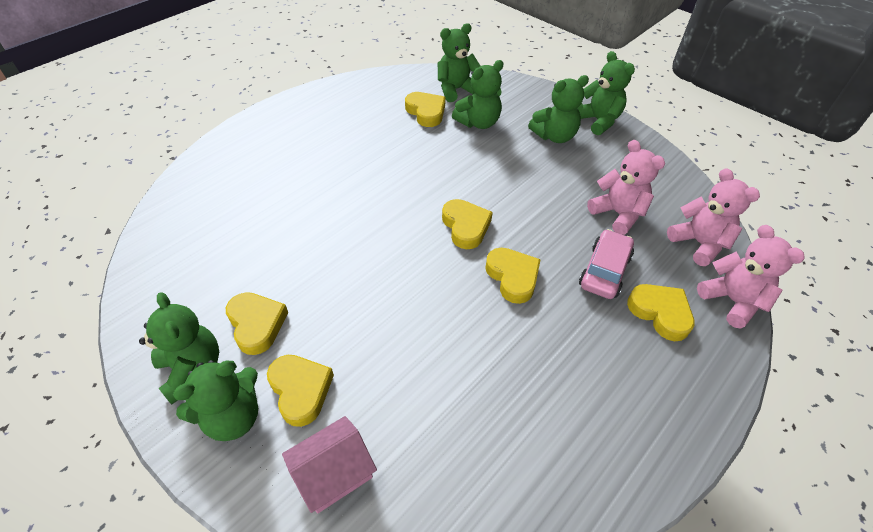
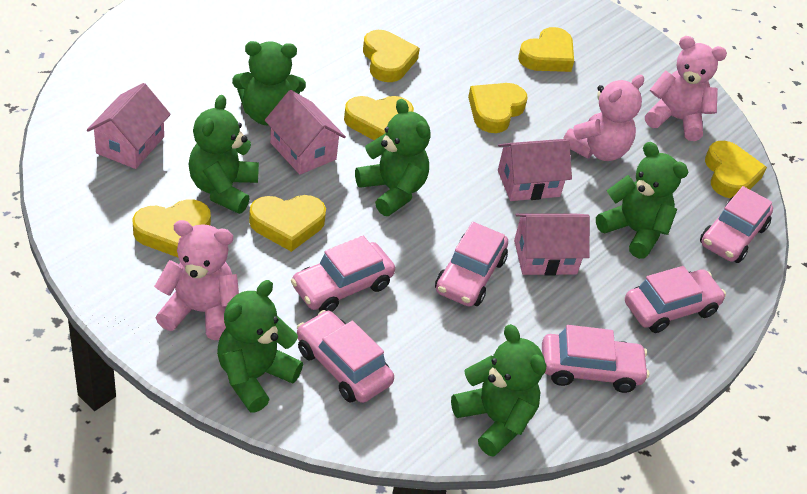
pink car: [579,229,634,299] = 1 -> [291,236,395,312] [297,310,394,403] [435,222,508,307] [542,325,649,393] [625,266,726,333] [700,186,773,263] = 6
pink house: [282,416,377,513] = 1 -> [87,83,171,169] [265,90,346,175] [498,139,572,201] [514,213,590,276] = 4
yellow heart: [226,292,288,355] [267,355,334,427] [405,92,446,127] [442,199,493,249] [485,248,541,304] [627,284,695,341] = 6 -> [132,199,211,258] [249,195,326,252] [344,96,414,140] [363,30,420,82] [468,83,528,133] [518,27,574,72] [705,141,767,198] = 7

